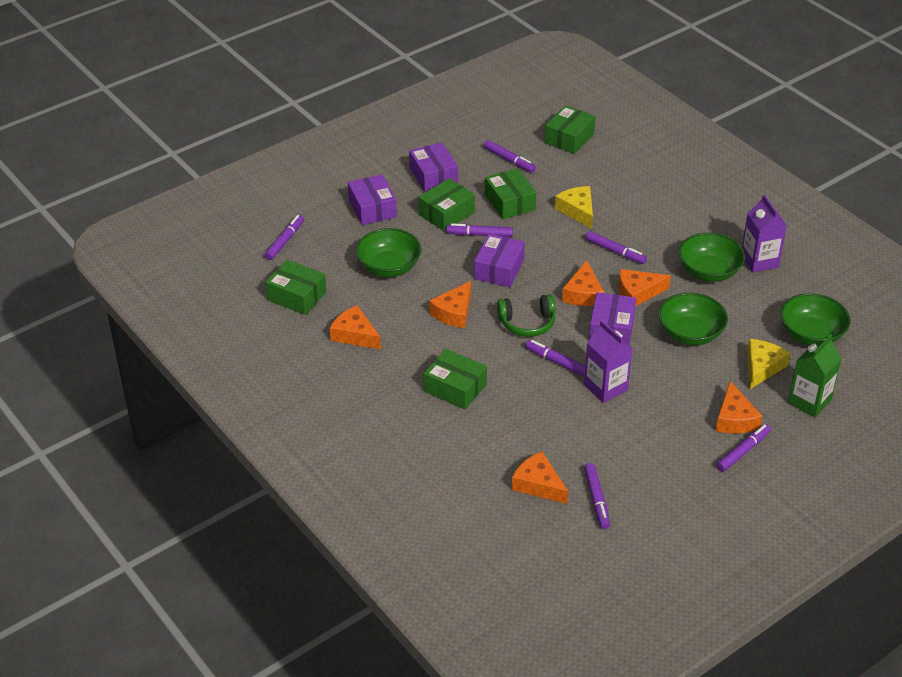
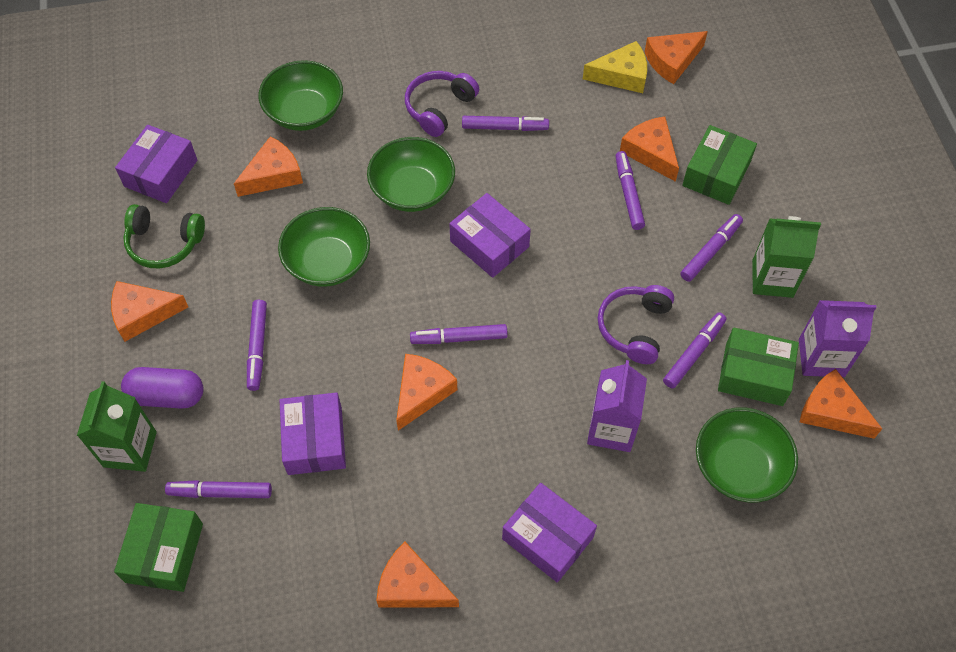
green box: [265,260,326,315] [418,178,475,231] [424,349,487,410] [485,168,536,219] [544,105,596,154] = 5 -> [114,503,203,592] [682,125,757,205] [718,328,799,406] = 3
green carton: [788,334,842,417] = 1 -> [77,381,157,472] [752,216,821,298] = 2
orange cheese: [330,305,381,349] [429,281,471,328] [512,451,568,504] [562,260,604,306] [619,269,671,306] [716,381,762,434] = 6 -> [111,281,188,342] [234,136,303,197] [376,542,459,608] [396,354,457,431] [620,116,679,182] [645,31,708,84] [800,369,882,439] = 7
purple capsule: none = 0 -> [121,367,204,409] = 1
purple headphones: none = 0 -> [405,71,479,137] [598,285,674,364] = 2
yellow cheese: [555,186,593,229] [747,339,790,389] = 2 -> [583,41,647,93] = 1

